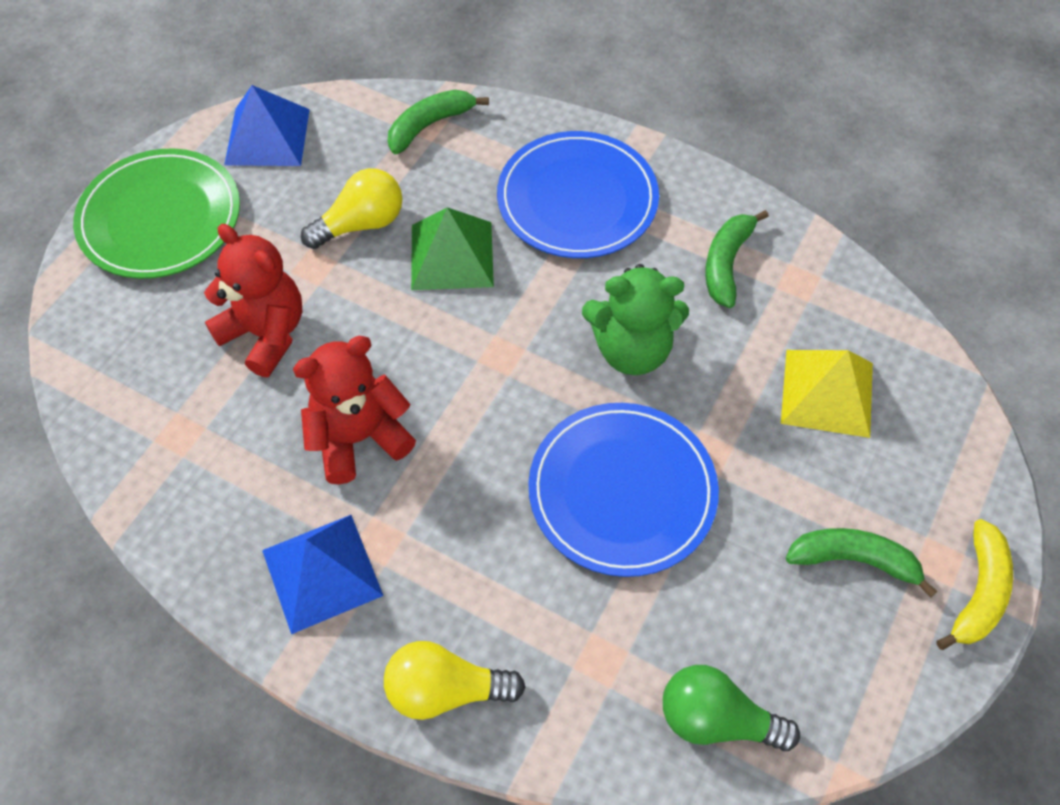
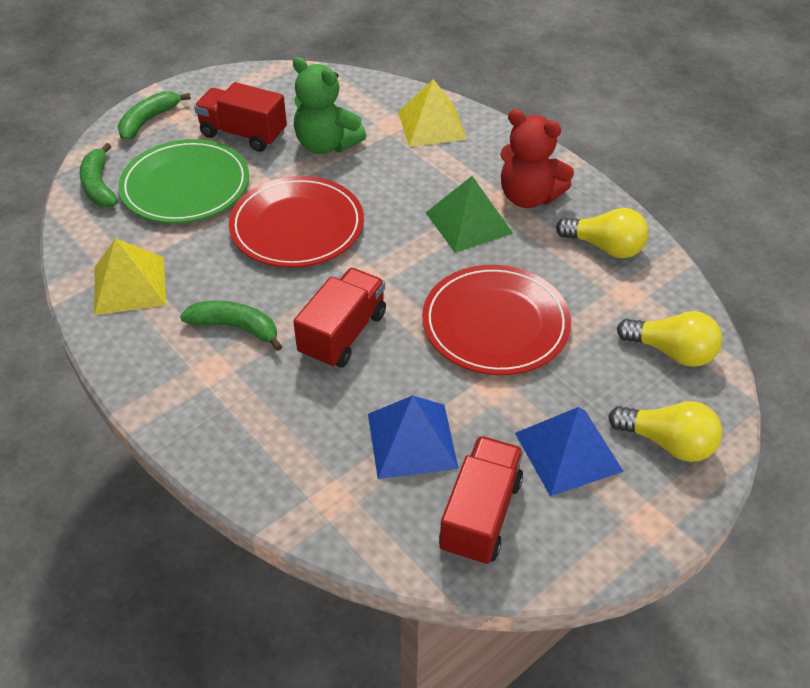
blue plate: [497,131,659,258] [528,403,719,577] = 2 -> none = 0
green light bulb: [663,665,800,751] = 1 -> none = 0
red plate: none = 0 -> [229,176,364,268] [422,265,571,375] = 2
red teddy bear: [204,224,302,377] [293,336,416,485] = 2 -> [501,109,574,208] = 1
red truck: none = 0 -> [194,82,287,152] [293,268,386,368] [439,436,523,565] = 3
yellow banana: [937,519,1013,650] = 1 -> none = 0
yellow light bulb: [301,168,402,249] [384,641,525,720] = 2 -> [556,208,649,258] [608,401,723,462] [617,311,722,367] = 3
yellow pyramid: [781,350,873,438] = 1 -> [94,238,166,315] [398,79,467,147] = 2

